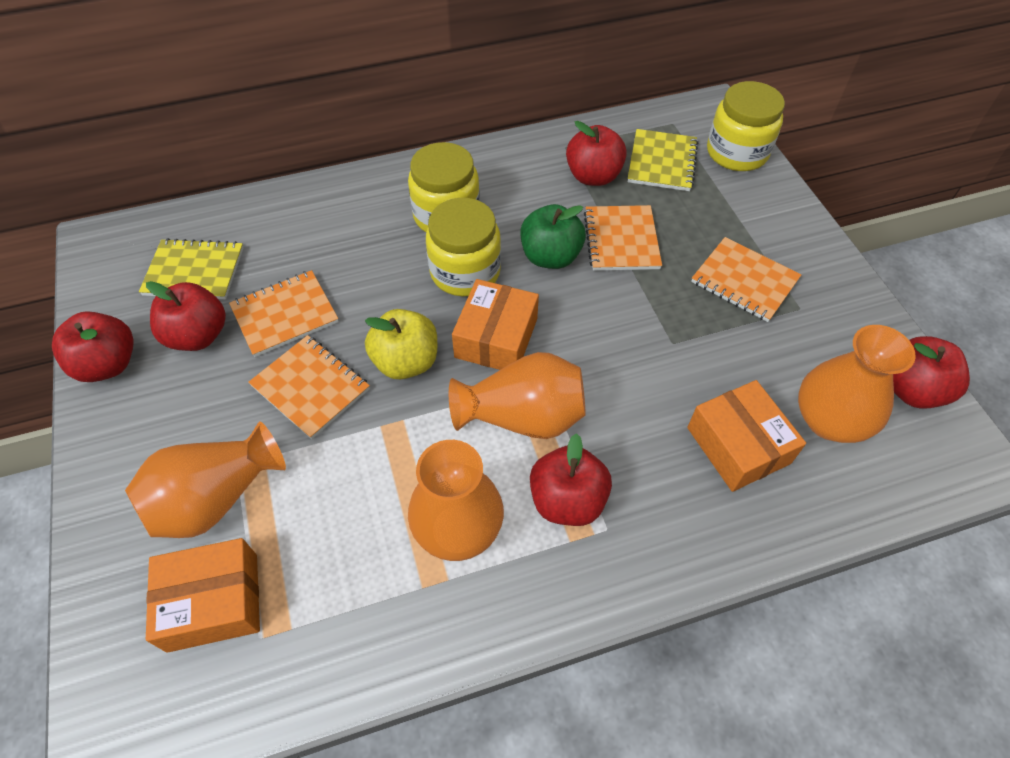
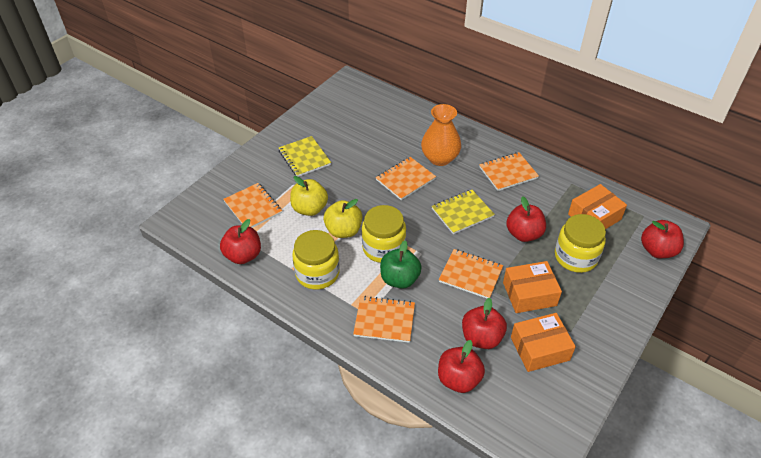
orange notebook: [229,270,339,357] [248,335,370,439] [584,205,662,271] [691,237,801,322] = 4 -> [223,183,282,228] [353,296,415,343] [376,157,436,200] [439,249,503,298] [479,152,539,191] = 5
orange vase: [125,422,286,538] [408,440,504,561] [449,352,586,439] [798,325,916,443] = 4 -> [421,104,461,166] = 1
yellow apple: [365,309,437,379] = 1 -> [290,176,328,216] [323,199,362,238] = 2

